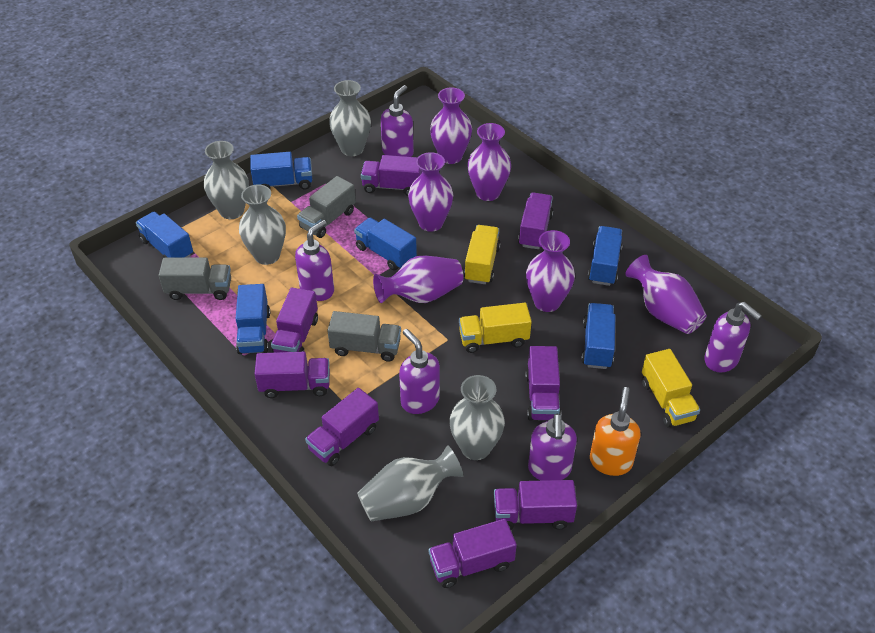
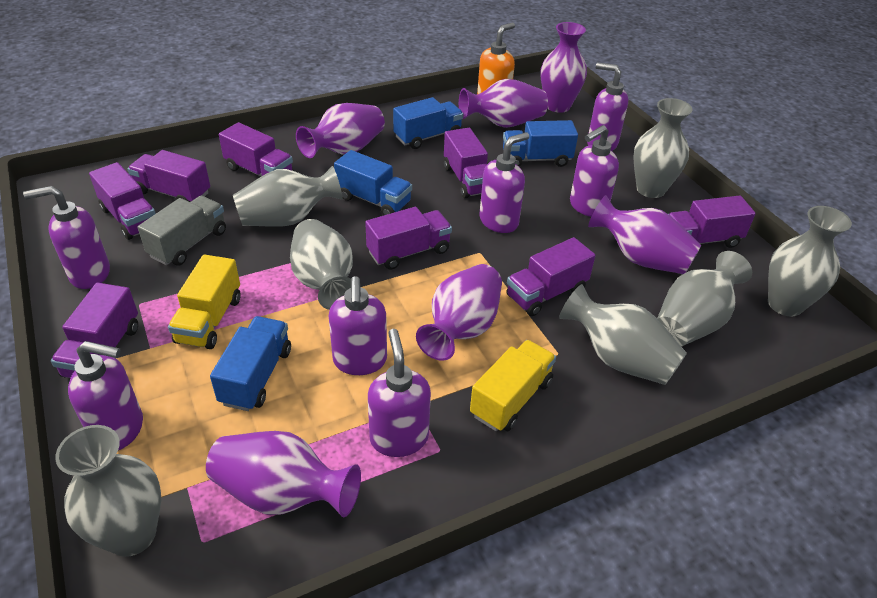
blue truck: [136,212,193,258] [236,284,270,354] [250,152,312,190] [354,217,417,271] [581,303,615,369] [588,226,623,286] = 6 -> [210,316,291,411] [334,150,412,215] [393,97,463,149] [503,120,578,167] = 4
grey truck: [159,258,231,300] [297,176,356,238] [327,311,401,362] = 3 -> [138,196,226,266] = 1
grey vase: [204,141,249,219] [239,185,286,265] [329,80,371,156] [357,445,463,522] [449,375,505,460] = 5 -> [55,425,161,557] [233,166,343,227] [290,219,353,310] [559,284,687,385] [633,98,693,198] [657,251,752,346] [768,206,852,316] = 7
purple soap dispenser: [295,220,334,301] [381,85,414,157] [399,329,440,414] [528,414,577,481] [704,302,762,373] = 5 -> [23,186,110,289] [68,341,143,450] [329,276,387,375] [368,329,431,457] [479,132,529,233] [570,125,619,217] [587,62,628,151] = 7
yellow truck: [459,303,532,353] [464,225,501,284] [642,349,700,428] = 3 -> [168,255,241,349] [470,340,556,431] = 2

